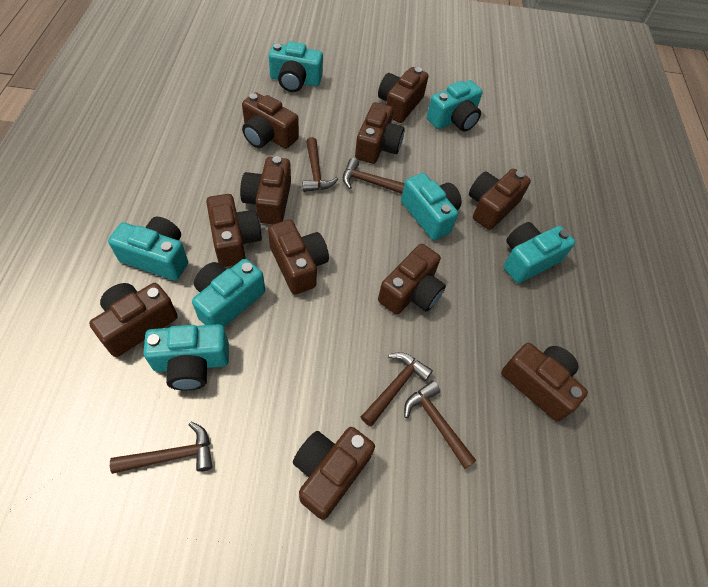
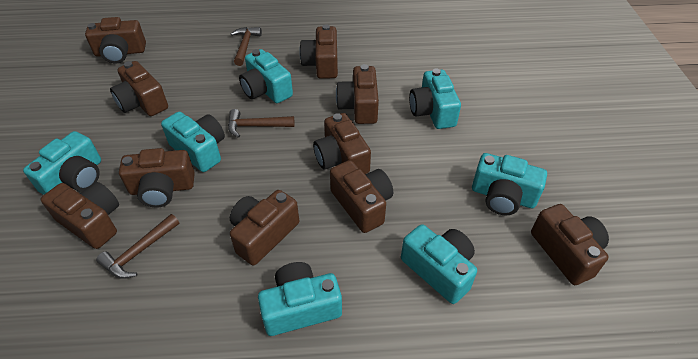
brown camera: [89,283,178,357] [206,194,262,267] [240,156,291,224] [242,92,299,149] [268,220,329,294] [293,427,375,520] [355,102,405,164] [378,67,429,123] [378,244,446,315] [469,169,531,230] [501,343,588,421] = 11 -> [41,182,119,249] [85,17,146,63] [110,61,168,116] [119,148,195,207] [230,190,299,265] [299,24,338,79] [313,113,371,174] [330,160,393,233] [336,64,379,124] [531,204,609,285] = 10
brown hammer: [110,421,213,474] [302,137,338,192] [343,158,405,194] [361,352,433,427] [404,381,477,469] = 5 -> [96,214,180,279] [228,109,295,138] [231,27,262,66] = 3

